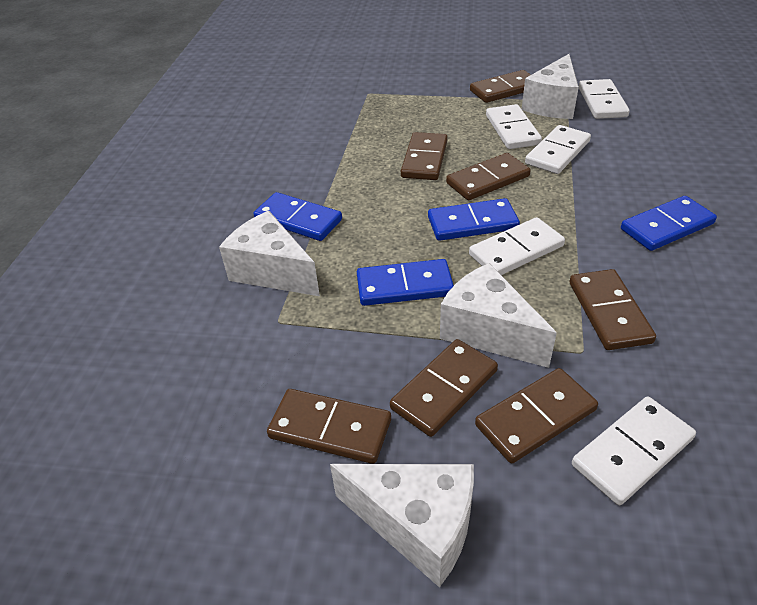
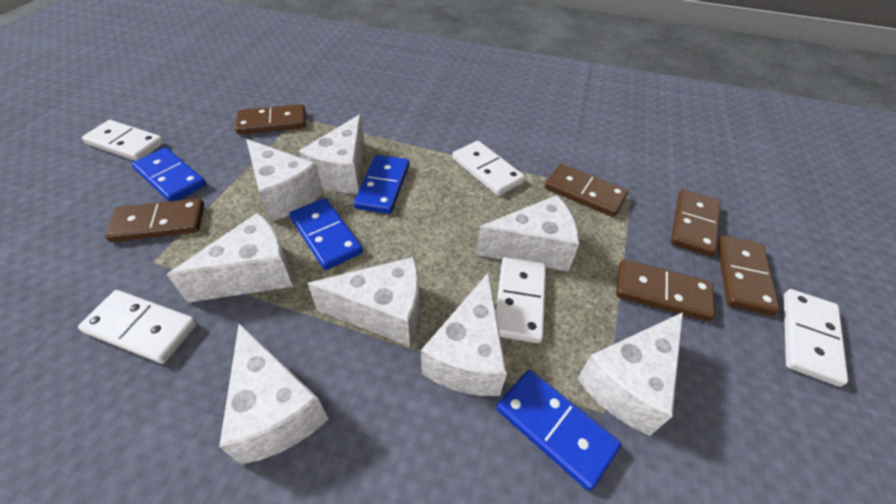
brown domino: [267,389,391,464] [390,339,498,437] [401,132,448,180] [446,153,531,200] [470,70,531,103] [475,368,598,463] [570,269,656,350] = 7 -> [105,198,204,242] [235,104,306,135] [545,164,628,217] [616,259,715,321] [671,189,720,257] [717,236,780,316] = 6
white cheese: [219,211,320,296] [330,464,474,588] [440,263,557,368] [522,54,579,119] = 4 -> [167,213,293,303] [219,323,328,465] [246,139,323,221] [299,114,365,194] [307,257,420,347] [421,273,507,396] [476,195,579,272] [577,312,683,436] = 8

